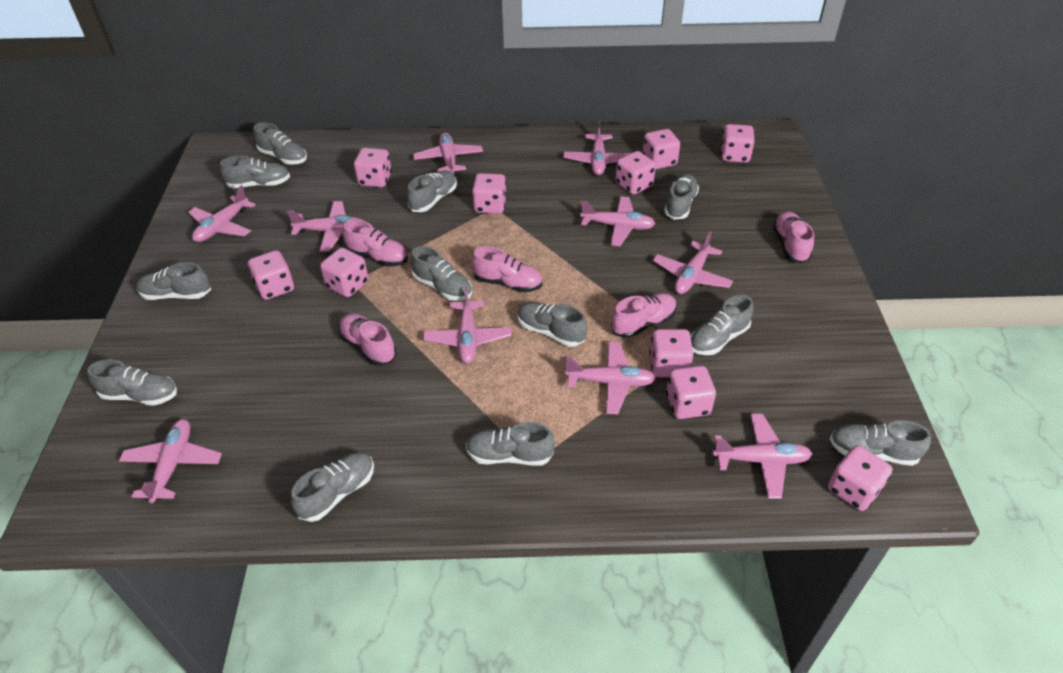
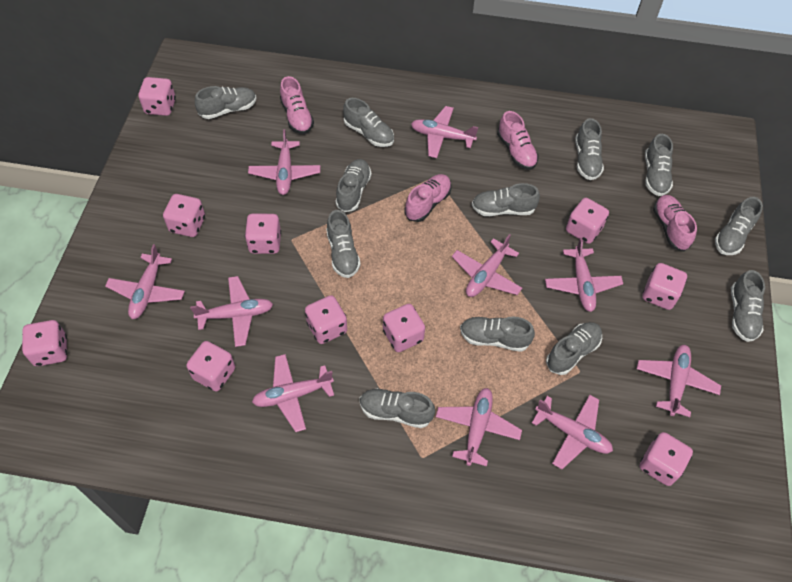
pink shoe: [339,313,396,366] [342,220,408,267] [471,246,542,292] [611,293,677,338] [773,211,814,263] = 5 -> [280,76,314,134] [405,174,452,222] [497,111,539,170] [653,195,697,251] = 4

